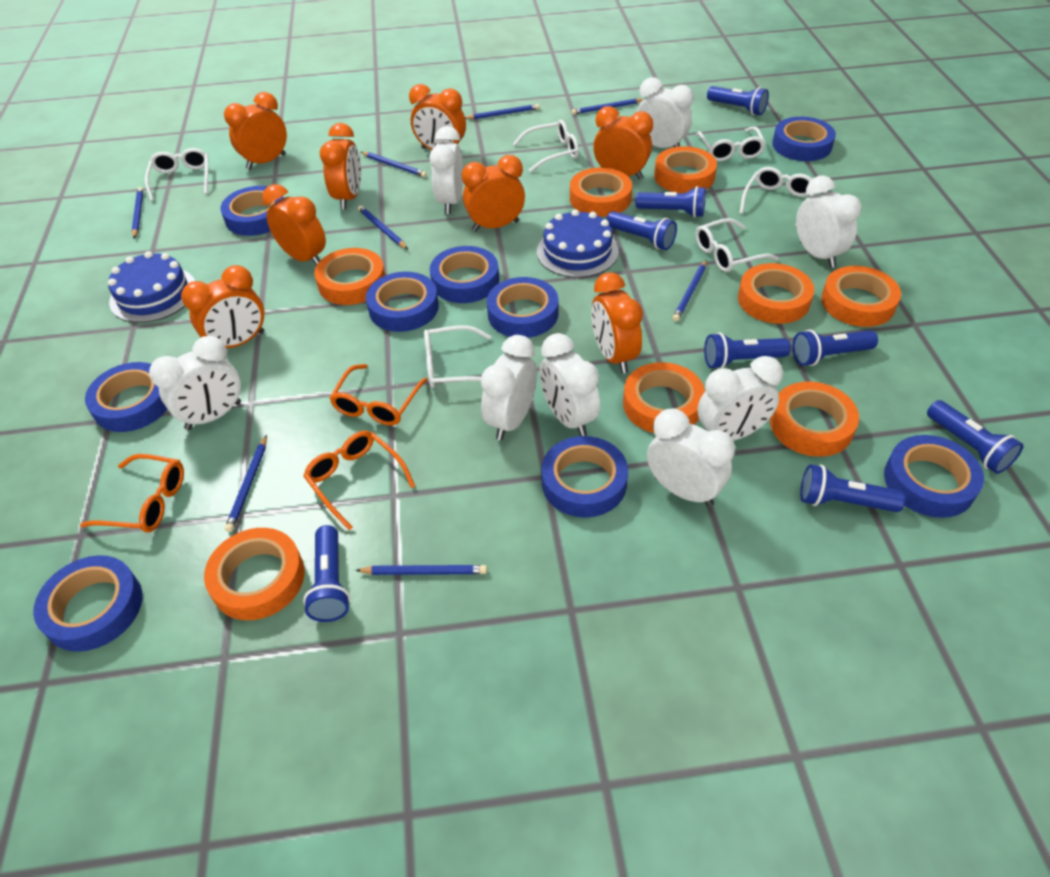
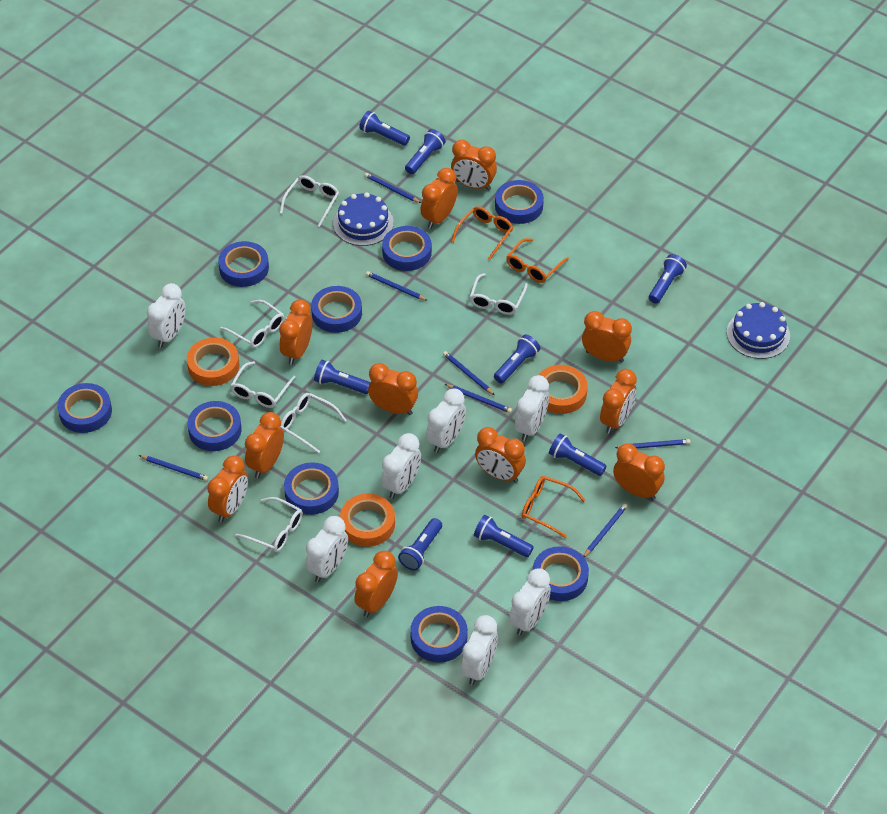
blue pencil: [132,187,143,238] [225,435,267,532] [355,565,487,575] [358,205,408,249] [361,152,427,177] [465,104,539,120] [571,98,644,115] [673,260,707,322] = 8 -> [139,455,208,481] [365,173,421,203] [366,271,428,301] [443,351,495,395] [445,384,512,413] [583,504,627,557] [615,439,690,449] = 7
orange clock: [181,265,264,348] [224,92,287,170] [262,184,326,265] [320,123,361,210] [409,84,466,153] [462,155,525,231] [591,272,643,374] [593,106,653,180] = 8 -> [207,456,248,522] [245,412,284,478] [279,299,313,365] [354,551,398,617] [368,363,418,415] [420,168,458,229] [451,140,497,190] [475,427,526,483] [582,311,632,362] [600,369,637,434] [613,443,665,500] = 11
orange tape: [204,528,305,620] [314,248,385,305] [570,167,632,217] [623,362,705,433] [654,146,717,193] [738,263,814,324] [770,382,859,457] [821,266,901,327] = 8 -> [187,338,239,386] [340,493,395,547] [539,365,588,414] = 3
white clock: [149,336,241,430] [430,126,463,214] [481,335,537,440] [540,333,600,436] [637,77,693,148] [647,408,735,507] [698,356,783,441] [796,175,861,268] = 8 -> [147,283,186,348] [305,516,348,582] [381,433,421,499] [426,388,466,453] [461,615,498,685] [509,568,551,636] [515,375,549,441] = 7

